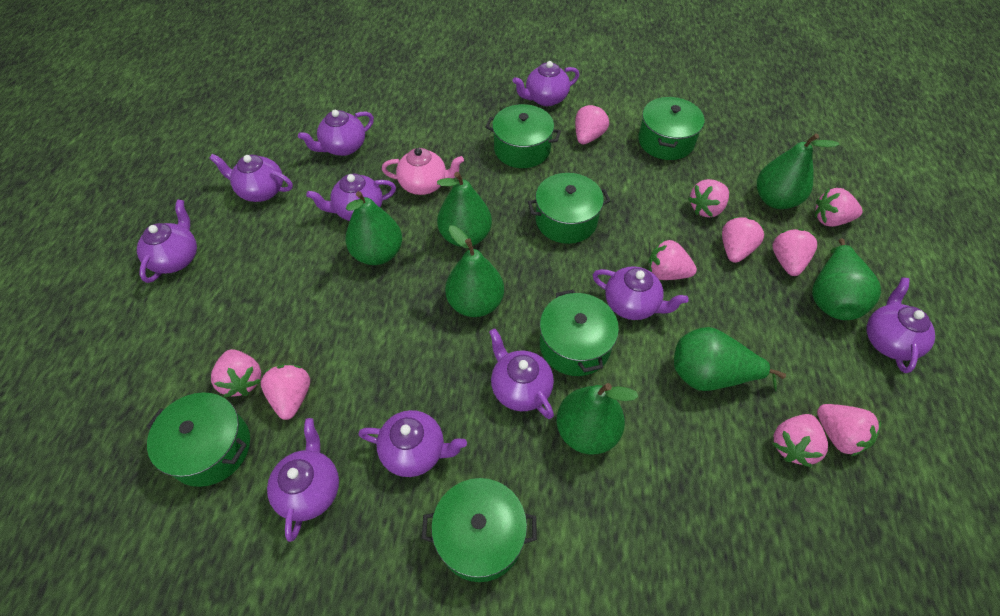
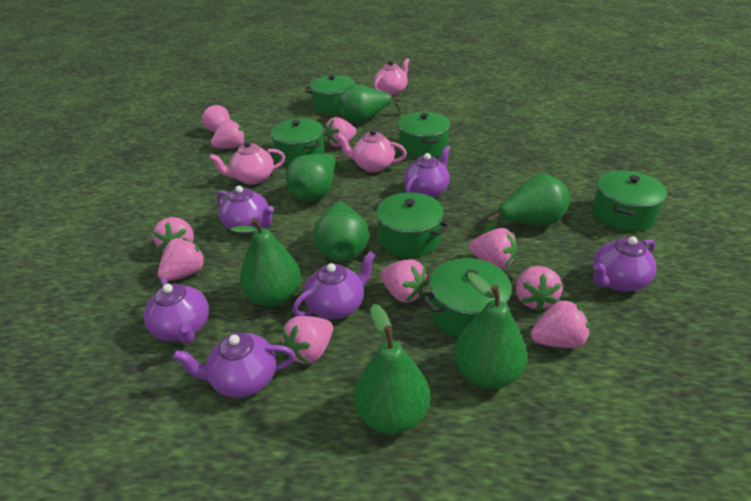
pink teapot: [382,148,464,195] = 1 -> [209,141,285,185] [337,129,407,172] [374,58,409,96] = 3
purple teapot: [137,199,197,283] [209,154,293,202] [267,418,339,542] [298,110,374,156] [306,173,396,221] [358,410,467,477] [489,328,554,419] [513,61,579,106] [593,266,689,320] [867,277,935,373] = 10 -> [144,278,209,344] [173,333,296,398] [217,186,274,234] [292,251,376,319] [404,145,450,198] [593,236,656,291] = 6

